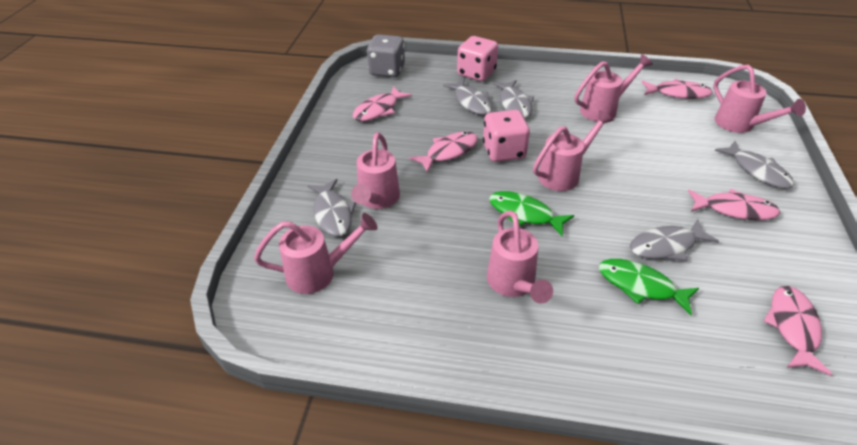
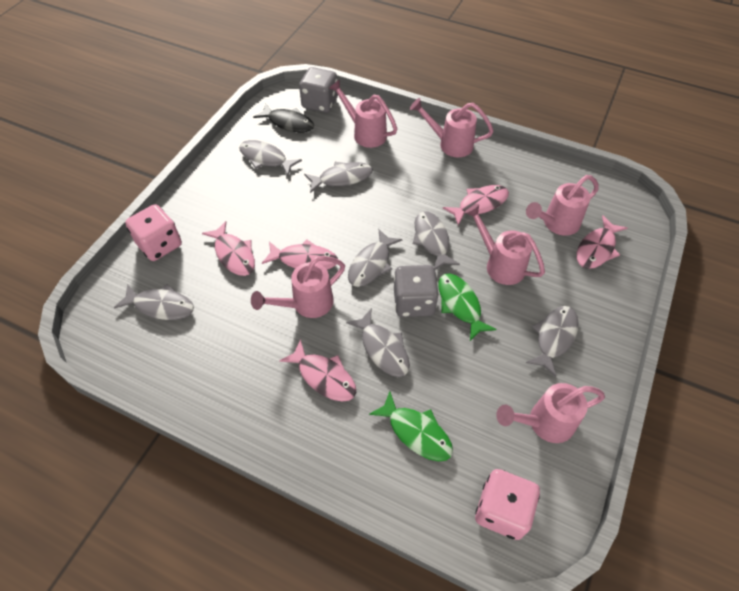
black fish: none = 0 -> [253,104,314,133] = 1
grey dice: [367,34,405,77] = 1 -> [299,67,338,113] [394,265,439,317] = 2
grey fish: [308,179,356,237] [443,79,492,115] [493,80,534,118] [630,219,719,261] [715,141,794,189] = 5 -> [114,284,194,320] [239,140,302,176] [304,162,373,193] [346,309,410,377] [348,229,403,287] [413,211,460,270] [526,306,579,377] = 7

